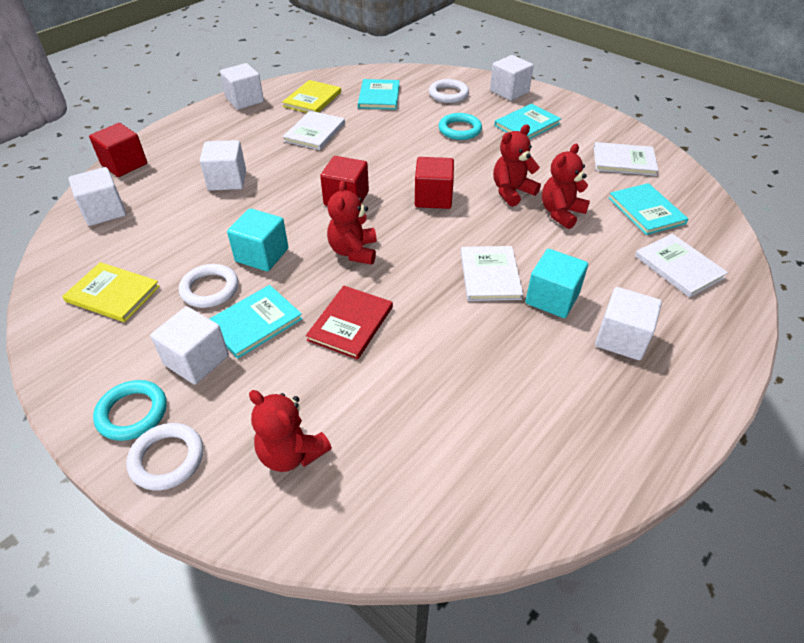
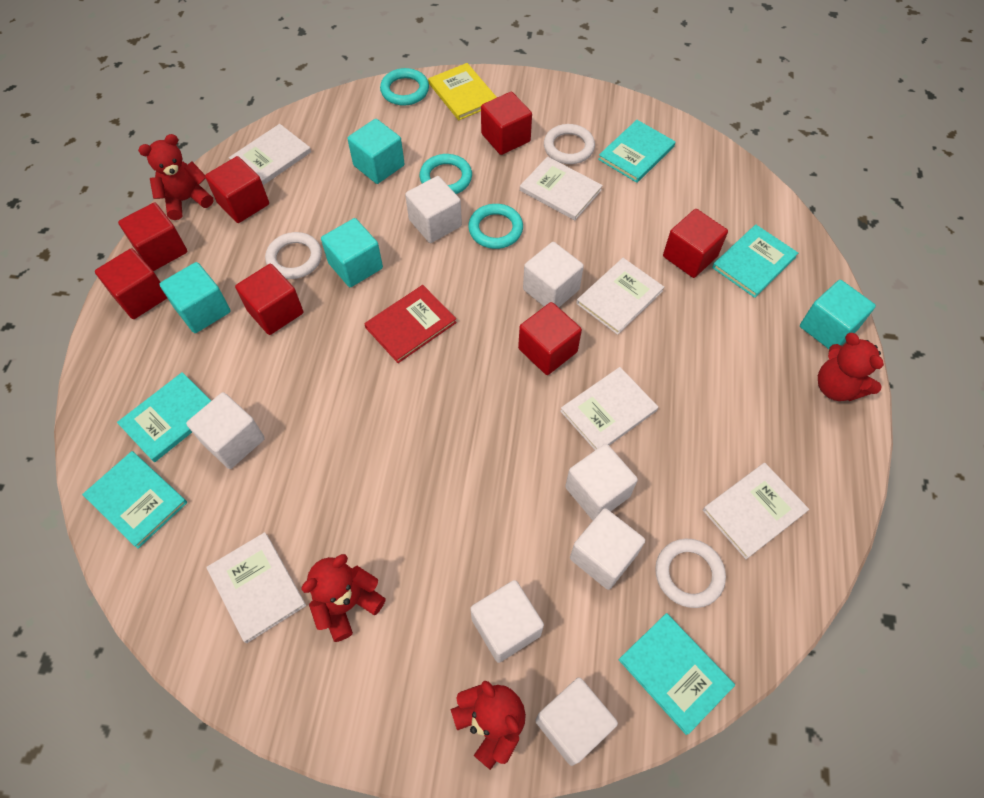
red cube: [89,123,147,177] [320,156,369,206] [415,157,454,209] = 3 -> [95,248,167,319] [118,203,187,271] [205,156,269,223] [235,264,303,335] [481,92,532,155] [518,302,582,375] [663,209,728,278] = 7
turquoise book: [209,285,303,359] [358,79,400,110] [494,104,561,139] [609,183,688,235] = 4 -> [82,451,187,549] [117,372,211,462] [598,120,675,183] [618,613,735,735] [712,225,798,298] = 5
turquoise cube: [227,208,288,271] [525,249,588,318] = 2 -> [160,262,231,333] [321,218,383,287] [348,119,405,184] [800,280,876,349] = 4
turquoise ring: [93,380,167,441] [439,113,482,140] = 2 -> [380,68,429,106] [420,154,472,194] [468,204,523,249] = 3
white book: [283,111,345,150] [461,246,523,301] [594,142,659,176] [635,234,728,297] = 4 -> [207,532,306,643] [229,124,311,185] [520,156,603,220] [560,367,658,450] [576,258,664,335] [703,463,809,559] = 6
white cube: [68,167,126,226] [150,307,229,384] [200,140,246,191] [220,63,264,110] [490,55,534,101] [595,287,662,360] = 6 -> [186,392,265,469] [405,176,462,243] [470,580,544,663] [523,242,584,307] [535,677,618,766] [565,444,638,521] [570,508,645,590] = 7
yellow book: [62,262,160,322] [282,80,341,113] = 2 -> [428,63,497,120] = 1

